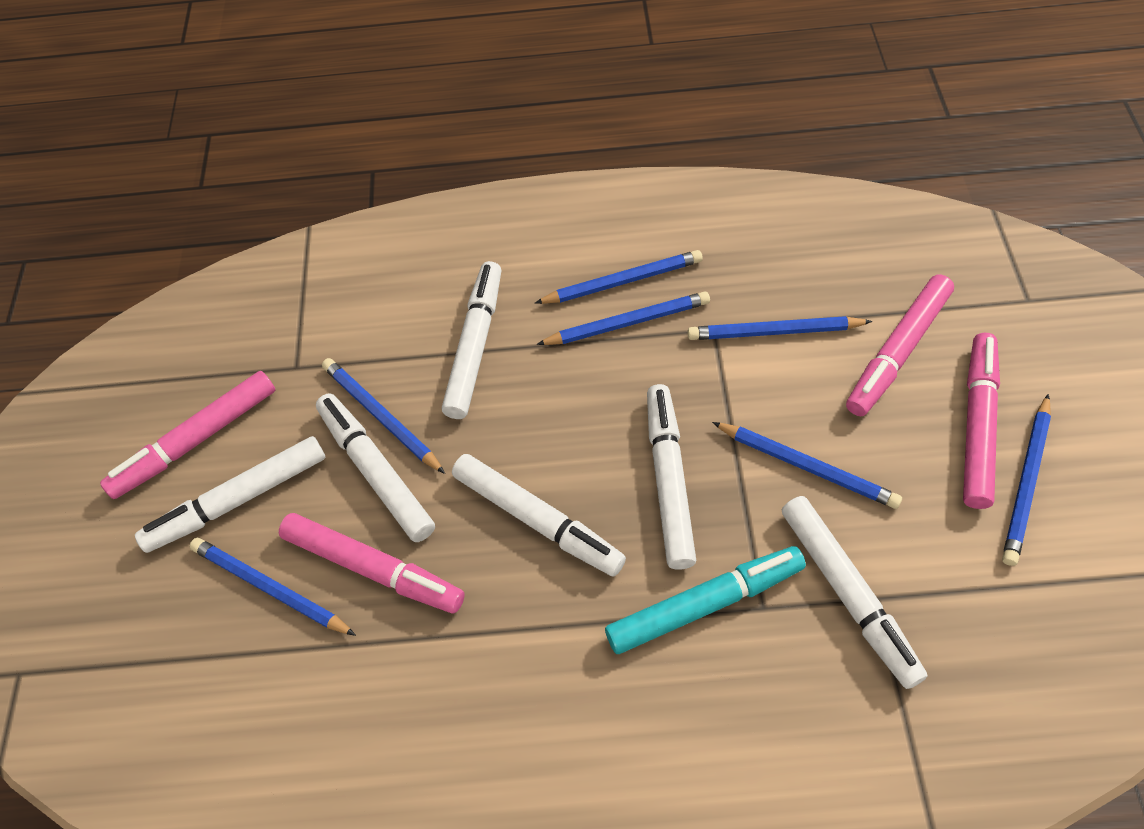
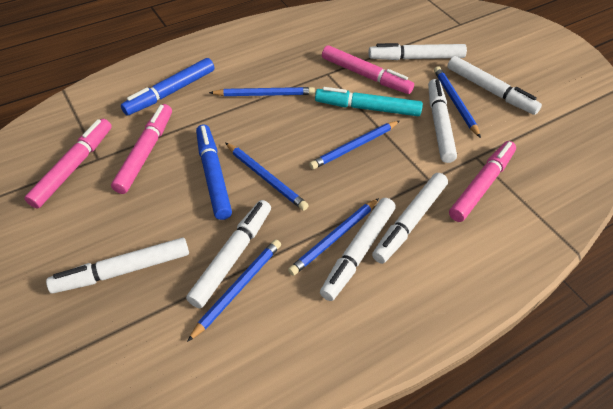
blue marker: none = 0 -> [121,58,214,115] [196,125,232,220] = 2
blue pencil: [189,538,356,636] [322,358,445,474] [535,250,703,304] [536,291,710,345] [688,316,872,340] [712,422,902,509] [1002,394,1051,566] = 7 -> [187,239,281,342] [209,87,315,96] [225,142,309,211] [288,198,379,276] [309,121,400,169] [434,66,481,138] = 6
white marker: [135,436,326,553] [316,393,435,542] [442,261,501,419] [452,454,626,577] [647,384,696,569] [782,496,928,689] = 6 -> [46,238,189,294] [186,200,271,308] [320,198,395,301] [368,43,467,60] [372,173,448,264] [428,79,457,163] [447,56,542,115] = 7

